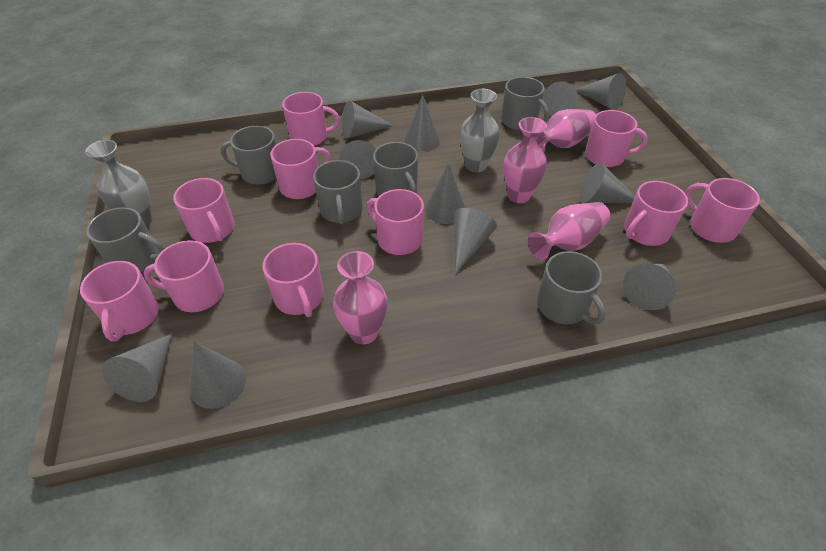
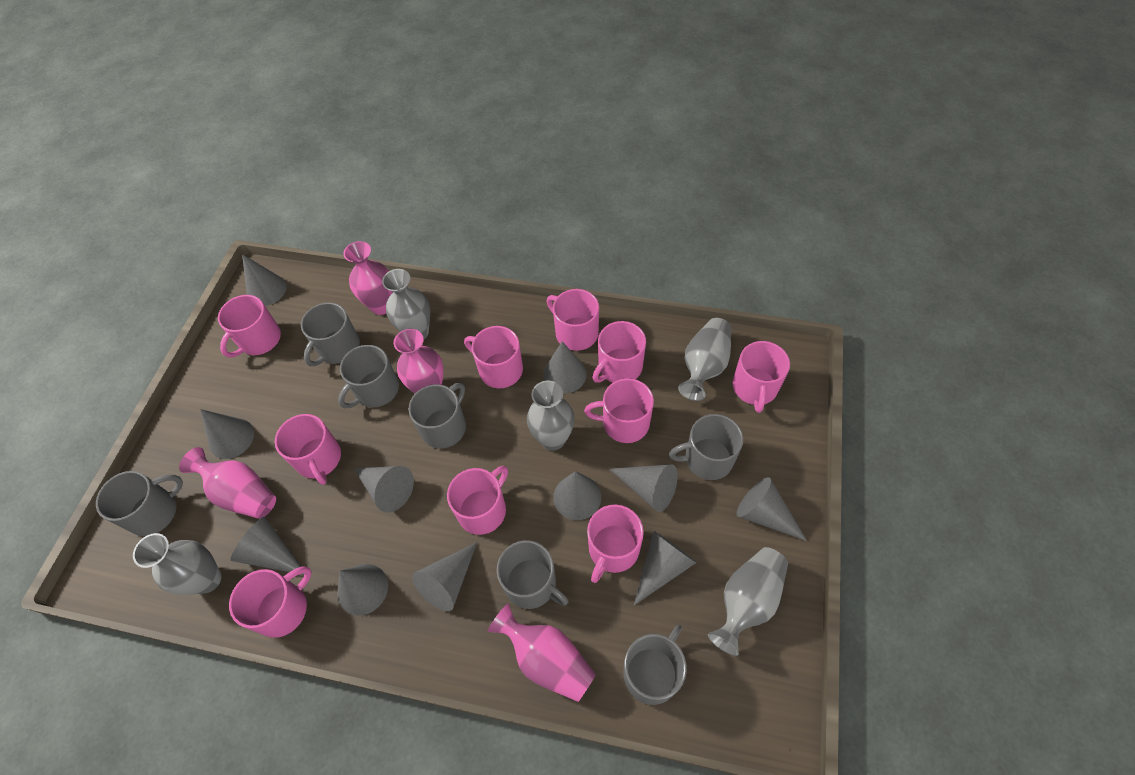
grey mug: [86,207,164,272] [221,126,276,185] [313,160,362,225] [373,142,418,196] [501,77,549,130] [537,251,606,324] = 6 -> [96,471,183,536] [301,302,360,366] [338,345,399,408] [408,383,466,448] [497,540,568,609] [623,625,687,705] [669,414,743,480] = 7
grey vase: [85,140,152,225] [460,89,500,172] = 2 -> [133,533,222,595] [382,269,430,340] [527,380,575,451] [678,318,731,401] [708,547,788,656] = 5

